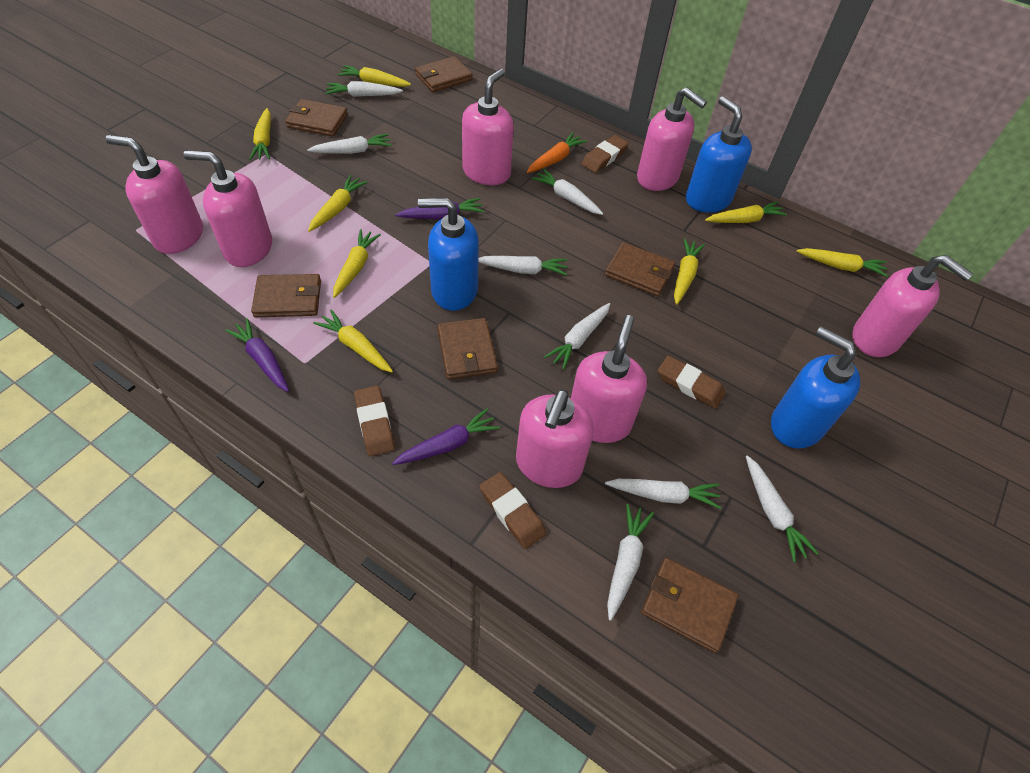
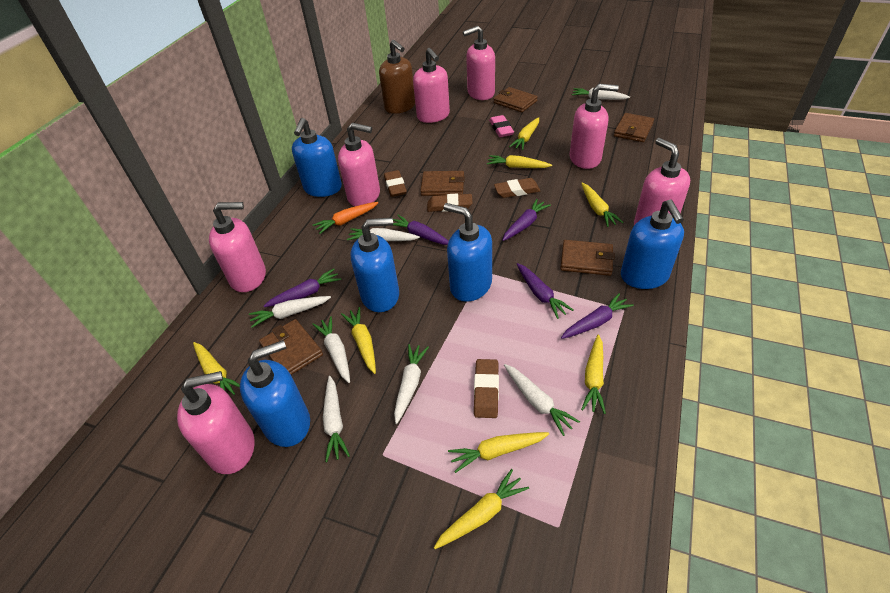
blue soap dispenser: [418,198,479,311] [686,96,752,213] [771,327,860,449] = 3 -> [240,340,310,447] [292,118,342,197] [351,218,399,312] [444,203,492,302] [621,200,684,289] = 5
brown soap dispenser: none = 0 -> [379,40,415,114] = 1
brown wallet: [251,274,321,317] [285,99,348,137] [415,56,473,92] [437,318,498,379] [605,242,675,296] [641,558,738,653] = 6 -> [259,319,323,375] [420,171,465,196] [493,87,538,112] [560,240,615,276] [614,113,654,142] = 5
pink eraser: none = 0 -> [489,115,514,137] = 1
purple carrot: [225,318,289,392] [392,408,500,465] [395,198,484,219] = 3 -> [264,268,341,307] [393,215,448,245] [502,199,551,241] [517,263,573,319] [561,293,634,339] = 5
white carrot: [307,134,392,154] [325,81,403,97] [478,256,567,276] [531,169,603,215] [544,303,610,370] [605,479,721,509] [607,504,654,621] [746,455,819,562] = 8 -> [249,296,331,328] [312,316,350,383] [323,376,350,462] [347,228,420,241] [394,344,429,424] [504,364,580,436] [572,88,630,100] = 7

